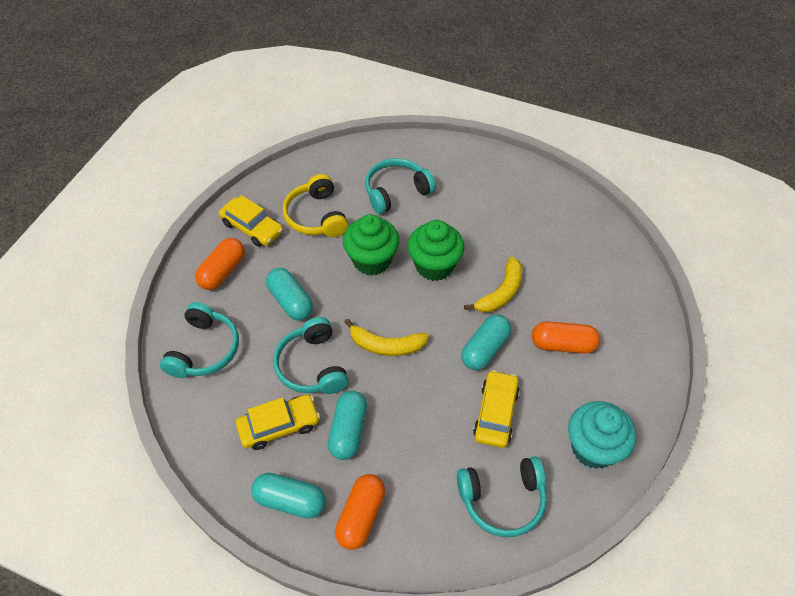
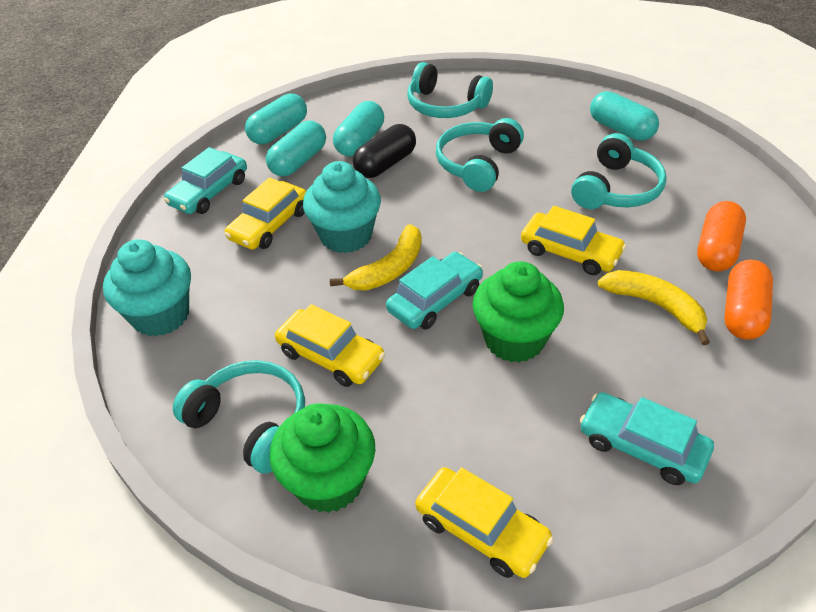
black capsule: none = 0 -> [353,124,416,178] = 1
orange capsule: [195,238,245,290] [335,474,385,550] [532,321,600,354] = 3 -> [697,201,746,271] [724,260,773,340] = 2
turquoise car: none = 0 -> [164,147,247,214] [386,252,483,330] [580,392,714,485] = 3
turquoise cupcake: [568,401,636,469] = 1 -> [103,239,191,336] [303,161,381,253] = 2
yellow car: [219,195,283,247] [236,395,320,450] [473,370,520,448] = 3 -> [225,178,306,250] [275,304,385,387] [415,467,553,578] [521,206,626,275] = 4
yellow headphones: [283,174,348,237] = 1 -> none = 0

